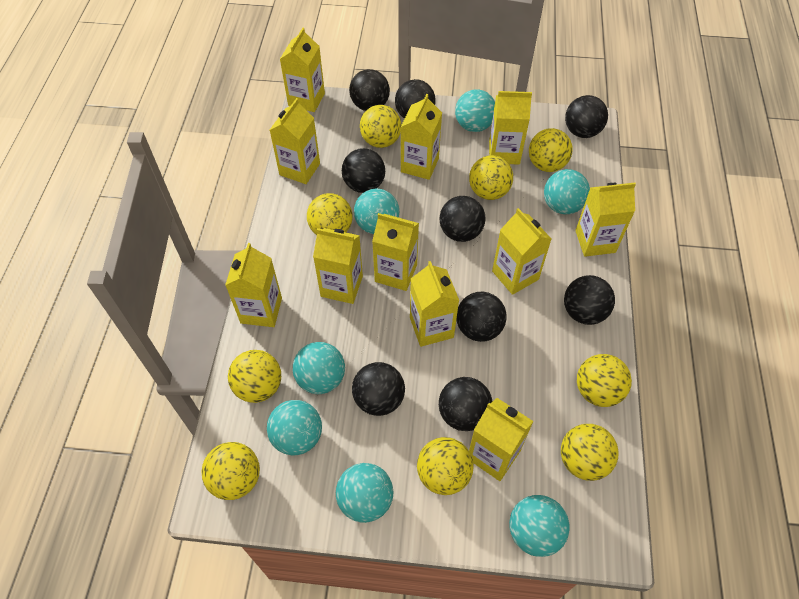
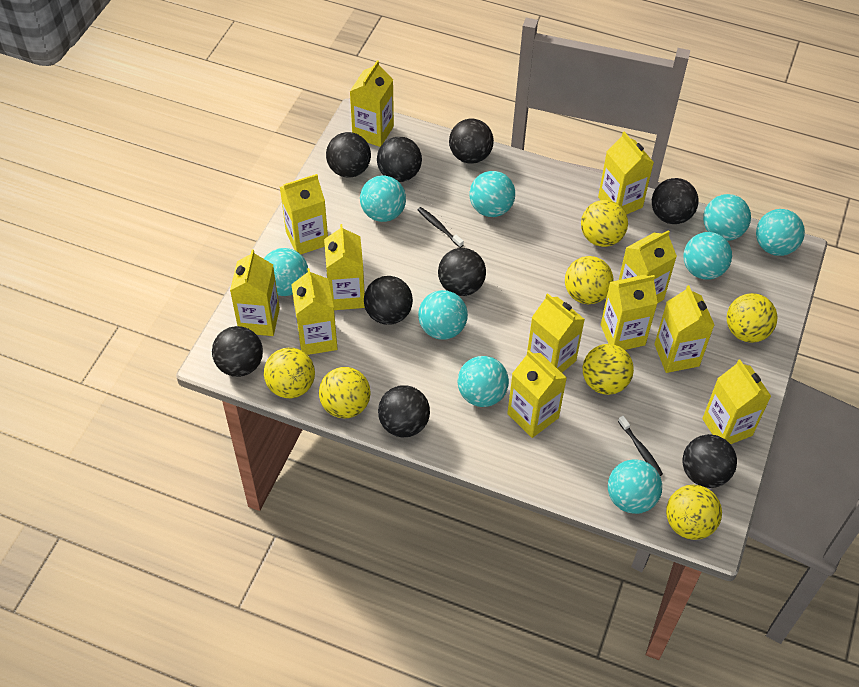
black toothbrush: none = 0 -> [417,207,464,248] [618,416,663,476] = 2
turquoise ball: [267,400,322,455] [293,342,345,394] [336,463,393,523] [354,188,399,234] [455,89,495,132] [509,495,569,557] [544,169,590,214] = 7 -> [264,248,308,296] [360,175,406,222] [418,290,468,339] [458,356,509,407] [469,171,515,217] [608,459,662,514] [683,232,732,280] [703,194,751,241] [756,209,805,256] = 9
yellow ball: [201,442,260,500] [228,350,281,403] [307,193,353,235] [360,105,401,148] [417,437,473,495] [469,155,513,200] [529,128,573,172] [561,424,619,481] [577,354,632,407] = 9 -> [264,348,315,398] [319,367,371,418] [565,256,613,304] [581,200,628,247] [583,344,634,395] [666,485,722,540] [727,293,778,343] = 7
yellow carton: [225,243,282,327] [270,98,320,184] [280,28,325,112] [313,228,363,304] [372,213,419,291] [401,94,442,180] [410,261,459,347] [469,398,534,481] [489,91,532,165] [492,208,551,295] [575,183,636,257] = 11 -> [230,249,280,336] [280,174,328,254] [291,268,338,355] [324,224,365,310] [350,60,394,147] [507,350,567,438] [527,293,585,373] [598,131,654,215] [601,275,658,350] [619,230,677,303] [654,285,714,373] [702,359,771,444] = 12

